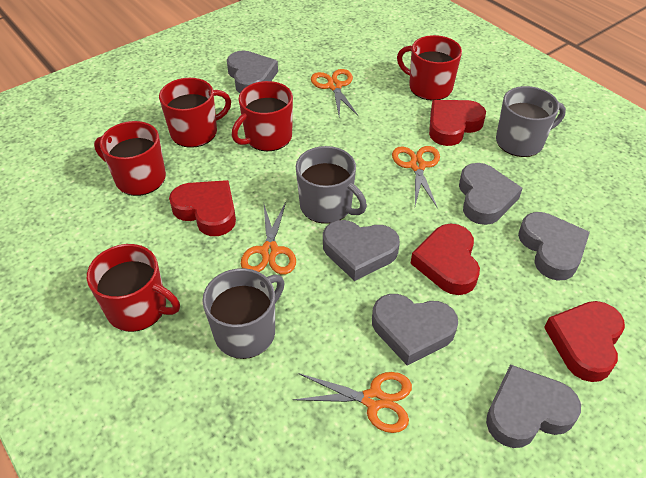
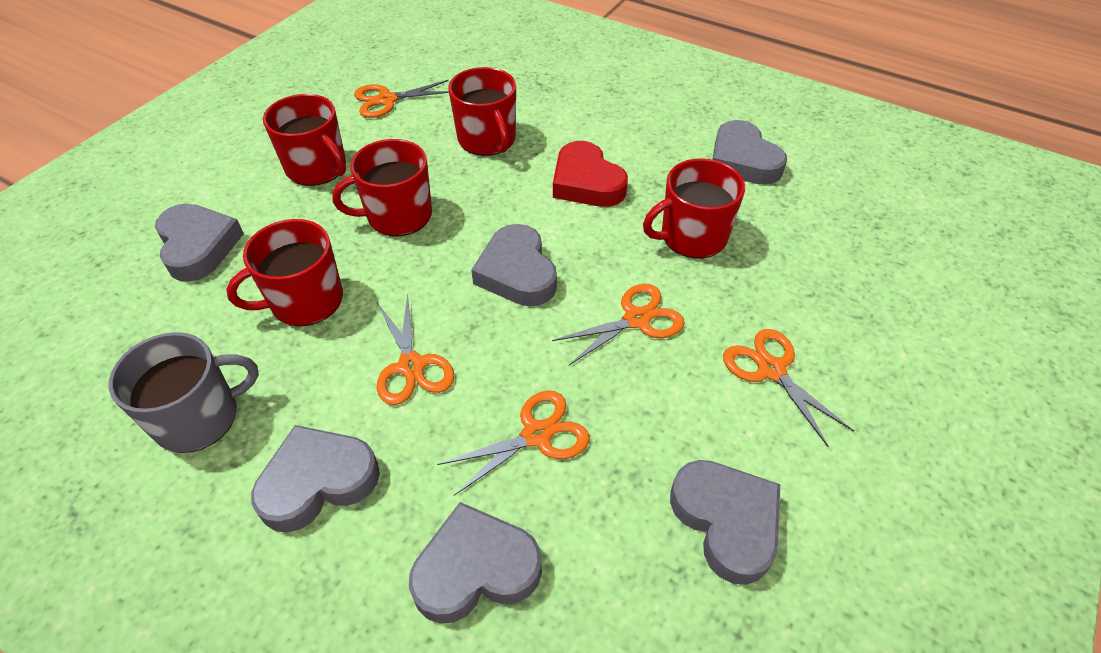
grey mug: [202,268,285,359] [296,146,367,224] [496,86,566,157] = 3 -> [109,332,259,453] = 1
orange scissors: [241,202,296,275] [293,372,412,433] [311,69,359,117] [392,146,440,208] = 4 -> [354,80,449,118] [377,293,454,405] [437,390,590,496] [552,284,685,365] [723,329,854,447] = 5
red heart: [169,180,236,236] [410,223,480,295] [429,100,486,146] [544,301,625,382] = 4 -> [553,141,628,207] = 1

